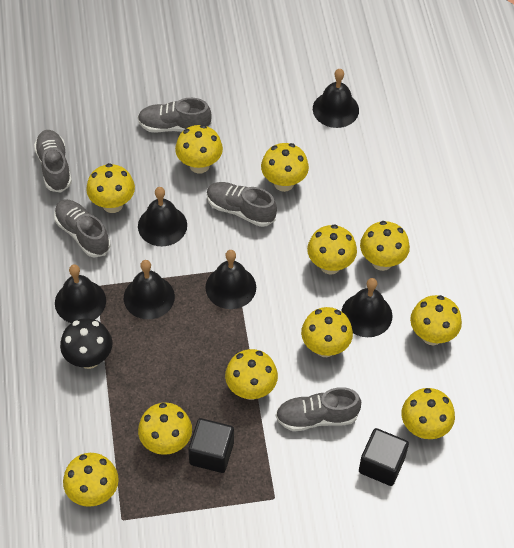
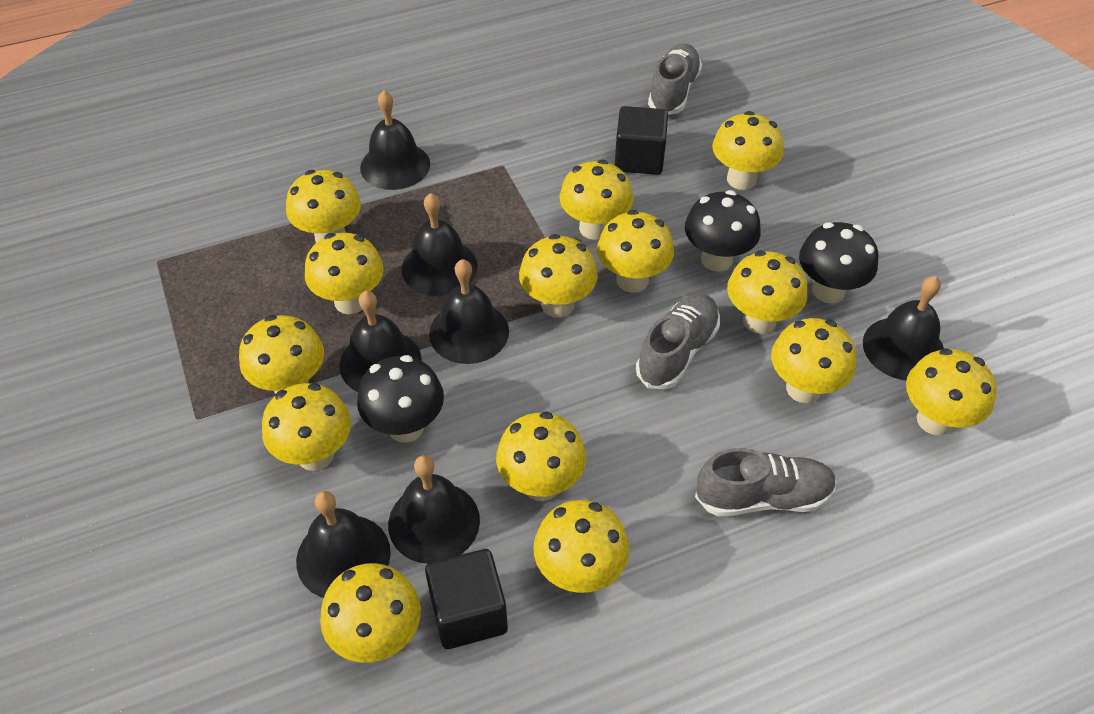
black bell: [55,265,106,323] [124,260,175,319] [138,187,187,246] [205,250,256,309] [313,69,359,128] [341,278,393,337] = 6 -> [296,491,391,598] [340,291,422,392] [360,90,430,190] [388,455,480,564] [402,193,478,296] [429,259,509,364] [863,276,944,381] = 7
black mushroom: [60,318,112,369] = 1 -> [357,355,444,443] [685,190,761,272] [799,222,878,303] = 3
grey shoe: [34,130,72,192] [54,200,110,258] [138,98,212,133] [207,182,277,227] [276,387,361,431] = 5 -> [636,294,720,389] [648,44,702,115] [695,448,837,516] = 3
yellow mushroom: [63,453,119,507] [86,163,135,213] [138,403,192,455] [175,125,223,174] [225,349,278,400] [261,143,309,192] [301,307,353,357] [307,224,357,275] [360,221,410,271] [402,388,455,439] [410,295,462,345] = 11 -> [239,315,324,394] [262,383,351,471] [286,170,361,243] [305,233,384,314] [320,563,421,663] [496,412,586,501] [519,234,598,318] [533,500,629,593] [559,160,633,240] [597,210,674,293] [712,111,784,190] [727,251,807,334] [771,318,857,403] [906,348,996,436] = 14

